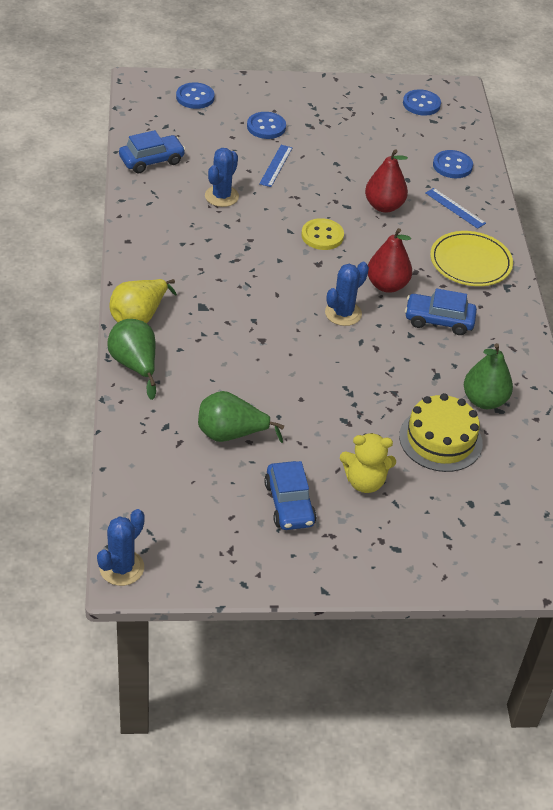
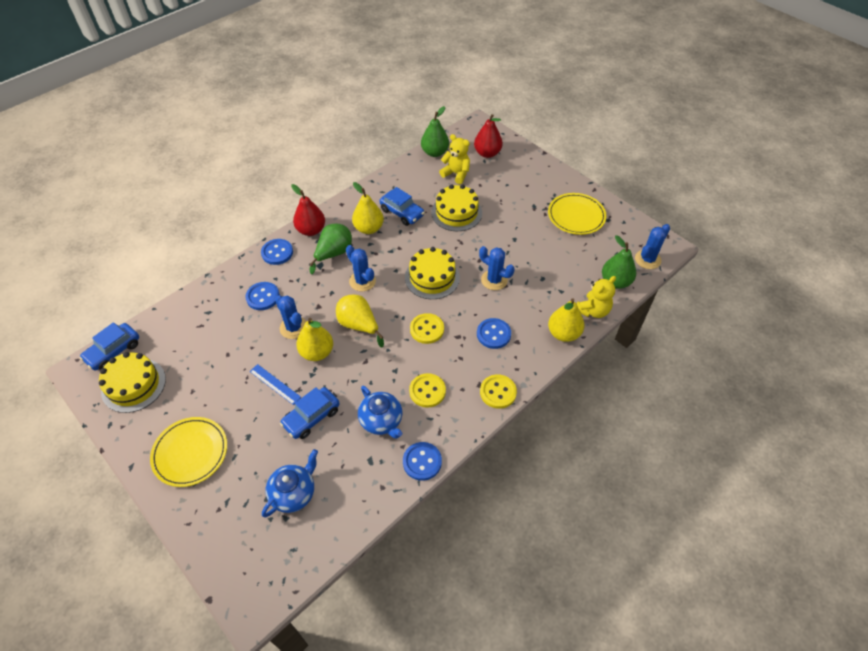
blue cactus: [97,509,145,586] [205,148,239,207] [325,262,369,326] = 3 -> [275,295,307,339] [346,245,376,291] [479,246,515,290] [635,224,670,269] = 4
blue ruler: [259,145,293,187] [426,188,486,229] = 2 -> [250,364,301,405] = 1
blue teapot: none = 0 -> [262,449,318,517] [358,386,402,439] = 2
yellow button: [301,218,344,250] = 1 -> [409,373,446,408] [410,313,444,344] [480,374,517,409] = 3
yellow cake: [399,393,483,472] = 1 -> [99,352,166,413] [405,247,460,299] [431,184,482,231] = 3
yellow pear: [109,279,177,323] = 1 -> [296,318,333,361] [336,295,384,347] [352,182,384,234] [548,298,585,342] = 4
yellow plate: [430,231,513,286] = 1 -> [150,417,227,487] [548,193,607,235] = 2
yellow teddy bear: [340,433,396,493] = 1 -> [439,134,470,184] [576,276,616,318] = 2

